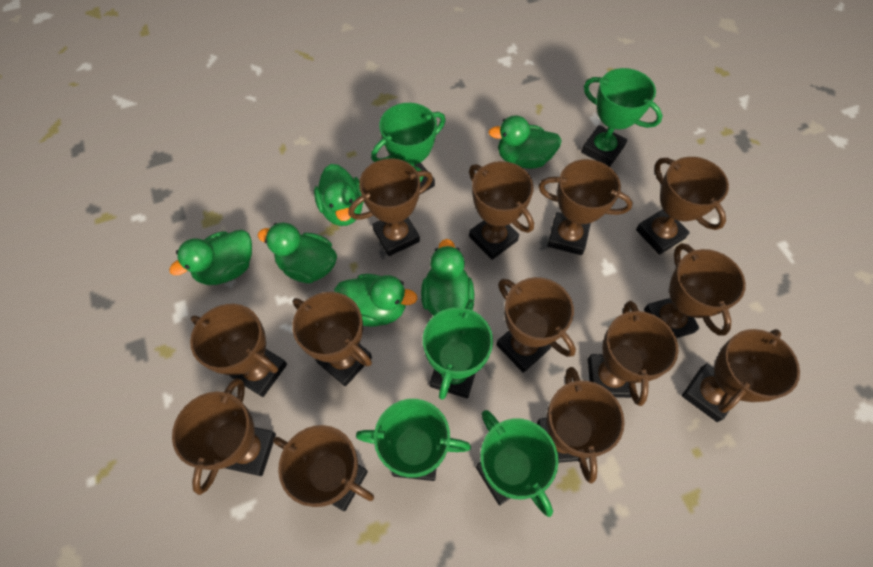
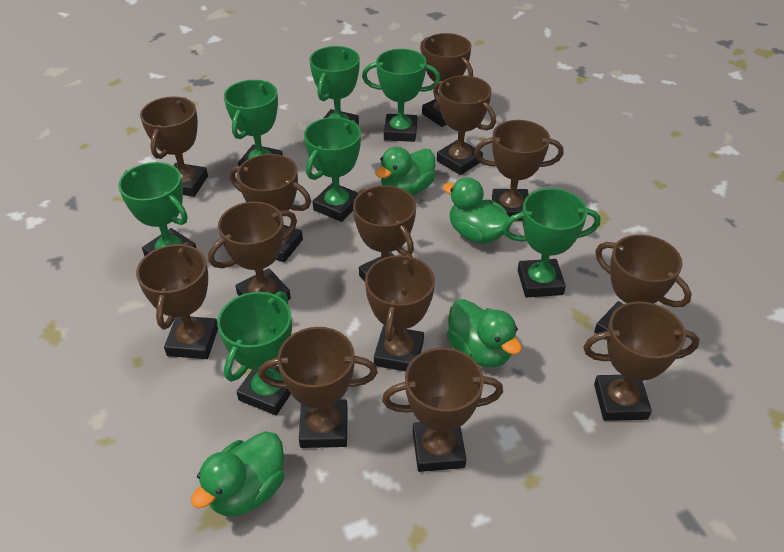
green duck: [169,230,252,285] [258,222,337,284] [314,164,364,226] [334,274,418,327] [421,239,474,316] [488,115,562,169] = 6 -> [191,431,285,516] [375,147,435,196] [443,177,512,244] [446,299,522,367] = 4
green trophy: [356,399,471,481] [371,103,446,194] [423,299,493,400] [476,410,558,517] [581,68,663,167] = 5 -> [118,162,196,256] [217,291,292,415] [224,80,283,166] [304,117,361,222] [309,46,360,125] [362,49,441,142] [503,188,600,297] = 7

